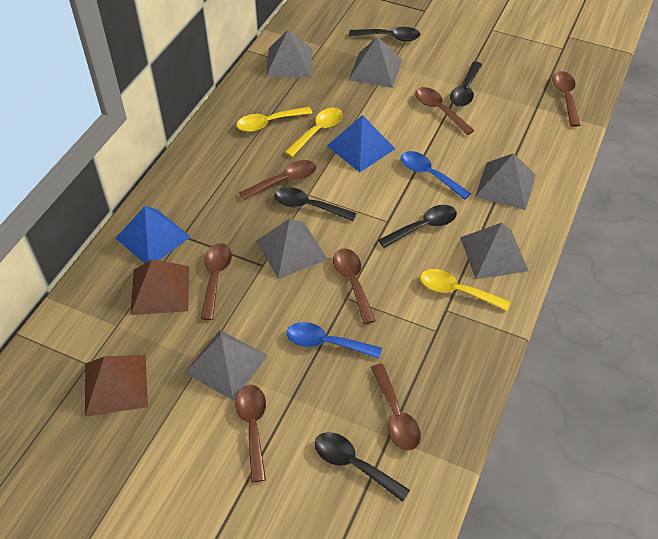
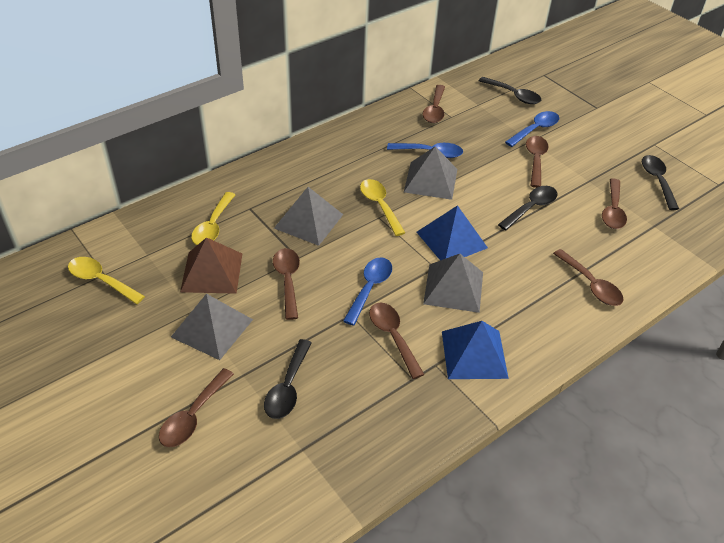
black spoon: [274,187,356,221] [315,432,410,502] [349,27,420,41] [378,205,457,248] [450,61,482,107] = 5 -> [264,339,312,419] [479,77,541,104] [498,186,557,231] [642,155,679,210] = 4
blue spoon: [287,322,382,359] [401,151,471,200] = 2 -> [343,257,392,326] [387,143,463,158] [505,111,559,147] = 3
brown pyramid: [85,355,148,417] [130,259,189,315] = 2 -> [180,237,242,294] = 1
grey pyramid: [185,330,268,401] [256,219,328,279] [266,30,313,78] [349,37,402,88] [460,223,528,279] [475,153,536,210] = 6 -> [171,294,253,360] [274,187,343,246] [404,146,457,200] [423,254,483,313] = 4

